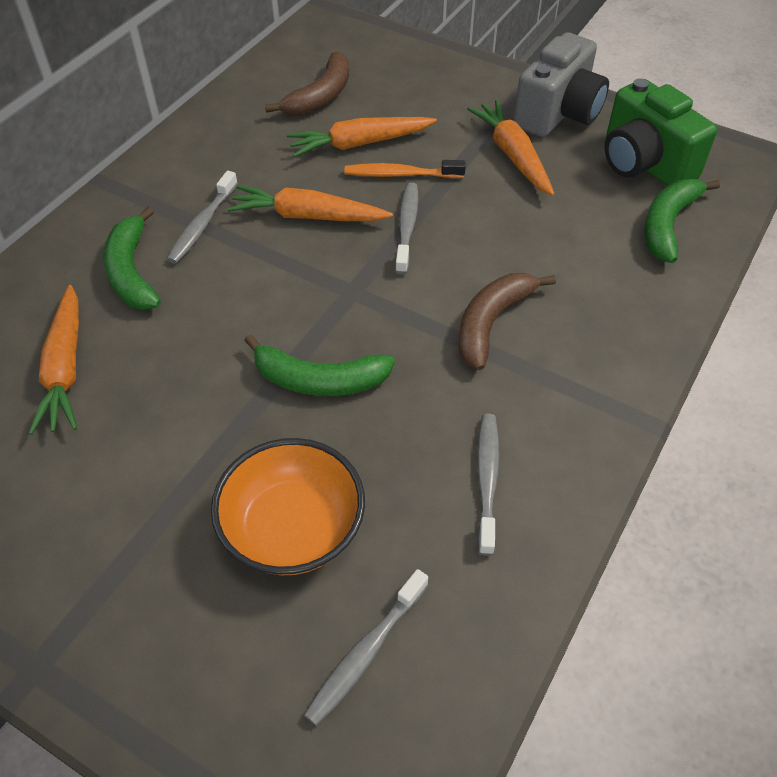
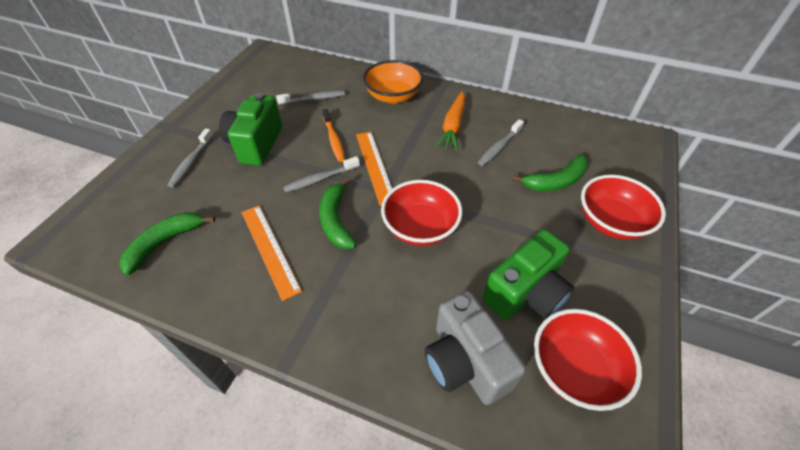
brown banana: [265,51,349,115] [458,273,556,370] = 2 -> none = 0
green camera: [604,78,717,186] = 1 -> [219,92,282,166] [483,229,574,320] = 2
orange carrot: [29,285,79,435] [228,185,393,221] [287,117,437,157] [467,100,555,196] = 4 -> [435,91,465,151] = 1
orange ruler: none = 0 -> [242,205,302,301] [356,132,392,206] = 2
red bowl: none = 0 -> [381,180,462,246] [534,309,642,411] [581,175,666,240] = 3

